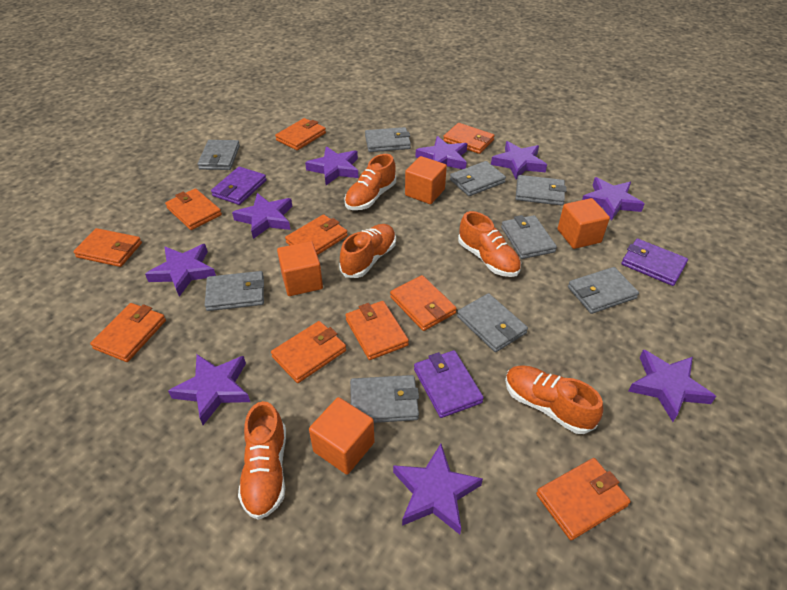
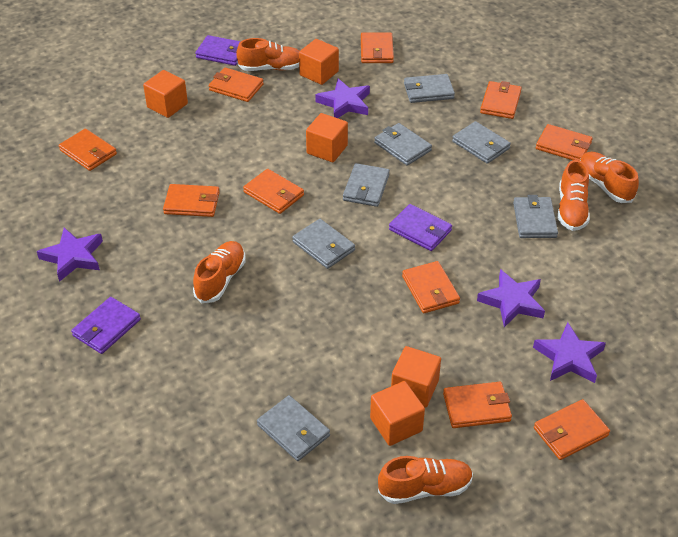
grey wallet: [198,140,240,170] [205,271,264,311] [350,375,419,423] [365,127,411,152] [450,161,506,196] [457,293,528,352] [501,215,557,259] [516,175,567,206] [568,267,639,314] = 9 -> [257,395,330,461] [292,219,355,269] [343,163,390,207] [374,123,432,166] [404,74,455,103] [452,121,511,164] [513,195,558,238] = 7
orange cube: [277,241,323,296] [309,397,375,475] [405,156,447,204] [558,198,610,249] = 4 -> [143,70,188,118] [299,39,339,85] [306,113,348,162] [370,381,425,446] [391,346,441,408] = 5
purple star: [145,244,216,297] [168,354,250,425] [232,193,292,239] [305,146,359,185] [393,444,483,534] [416,136,467,169] [491,141,547,179] [582,177,644,221] [628,349,716,422] = 9 -> [37,228,103,282] [315,78,370,118] [477,269,545,327] [533,322,606,383] = 4

